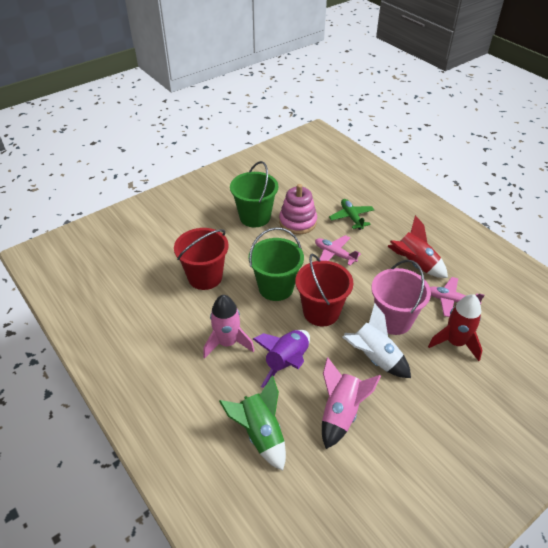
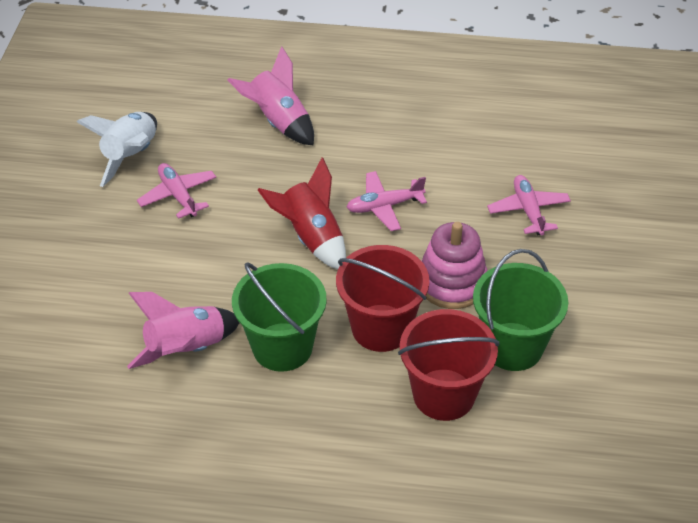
green plane: [329,199,374,230] = 1 -> none = 0
green rocket: [219,375,286,471] = 1 -> none = 0
pink bucket: [371,260,431,335] = 1 -> none = 0
pink plane: [315,235,361,266] [430,277,484,317] = 2 -> [137,163,216,219] [346,171,427,231] [487,175,571,236] = 3
purple rocket: [253,330,310,388] = 1 -> none = 0
red rocket: [387,215,448,278] [428,294,482,361] = 2 -> [258,157,346,269] = 1

